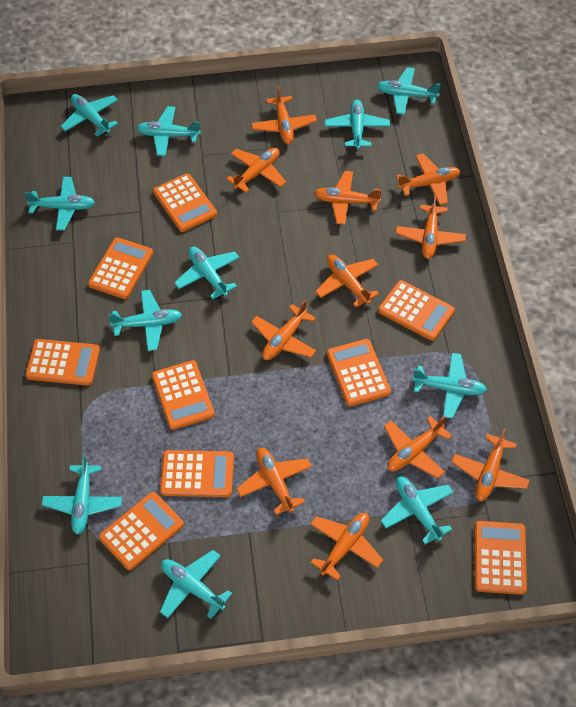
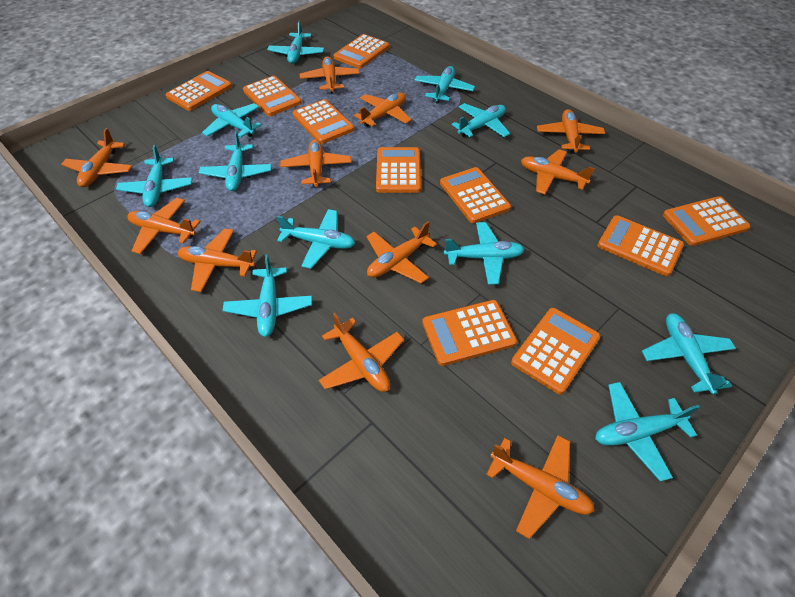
orange calculator: [25,339,100,386] [88,237,153,299] [99,492,184,570] [152,360,215,430] [153,173,217,232] [160,450,234,497] [327,339,391,406] [378,280,455,341] [475,521,527,595] = 9 -> [166,71,232,111] [243,76,302,116] [293,99,354,144] [334,34,389,69] [376,147,421,193] [422,300,517,366] [440,167,511,223] [511,308,600,394] [597,215,684,276] [663,196,751,246] = 10

